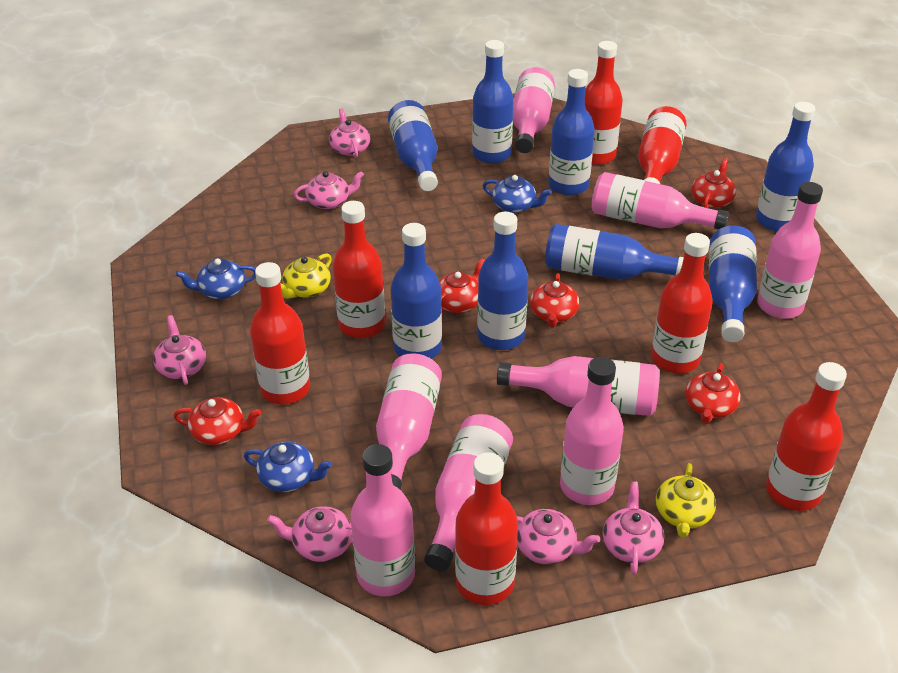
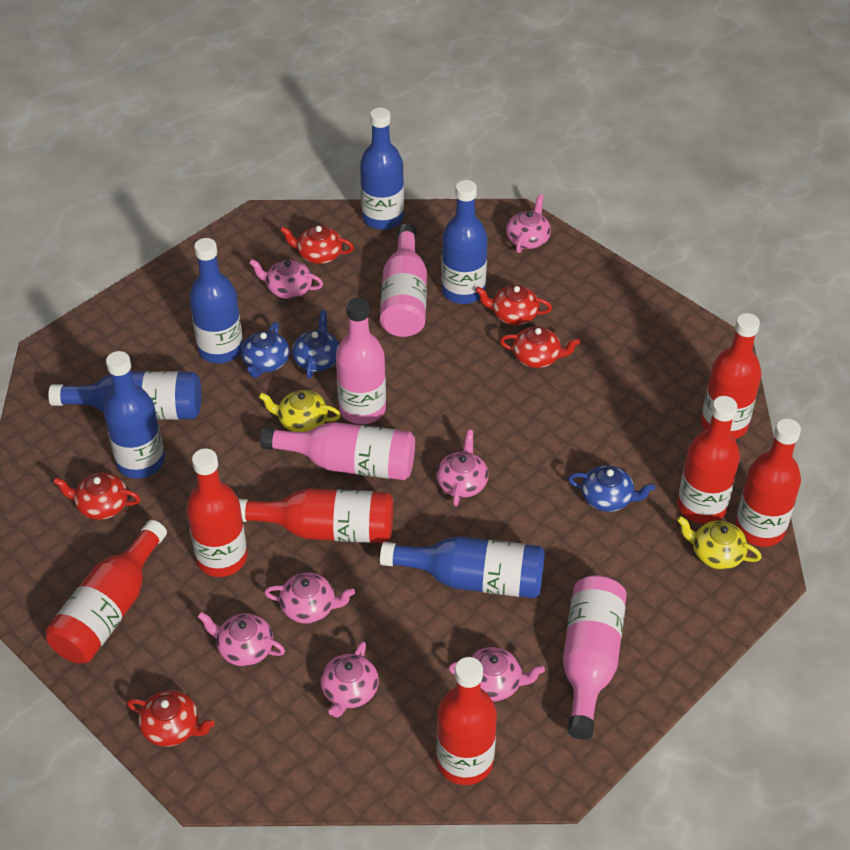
blue bottle: [388,100,438,191] [391,223,442,359] [472,40,514,164] [477,212,528,350] [545,224,684,280] [549,69,595,196] [709,225,757,342] [756,102,815,232] = 8 -> [48,371,201,420] [104,351,165,479] [189,238,243,363] [360,107,404,230] [380,536,545,598] [441,180,488,304] = 6
pink bottle: [351,444,415,597] [376,353,442,490] [424,414,513,571] [497,356,660,416] [513,67,555,153] [560,357,624,505] [591,172,729,230] [757,182,823,319] = 8 -> [260,422,415,480] [336,298,386,424] [380,223,427,337] [563,575,627,740] = 4
pink teapot: [153,315,206,385] [267,506,353,562] [294,171,364,209] [329,108,370,158] [517,509,600,564] [603,481,664,575] = 6 -> [197,612,285,666] [249,259,323,299] [264,573,355,623] [321,641,379,718] [436,430,488,506] [448,647,545,701] [506,194,551,253] = 7

